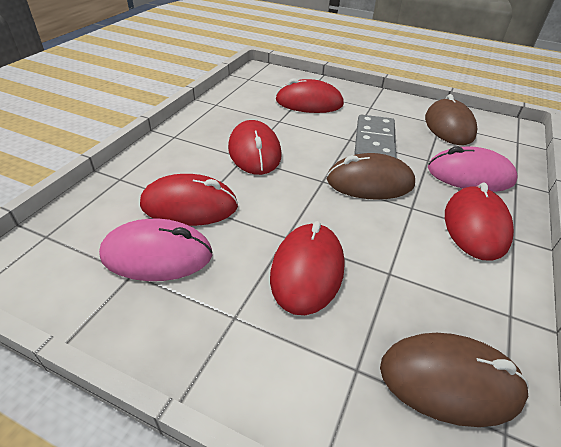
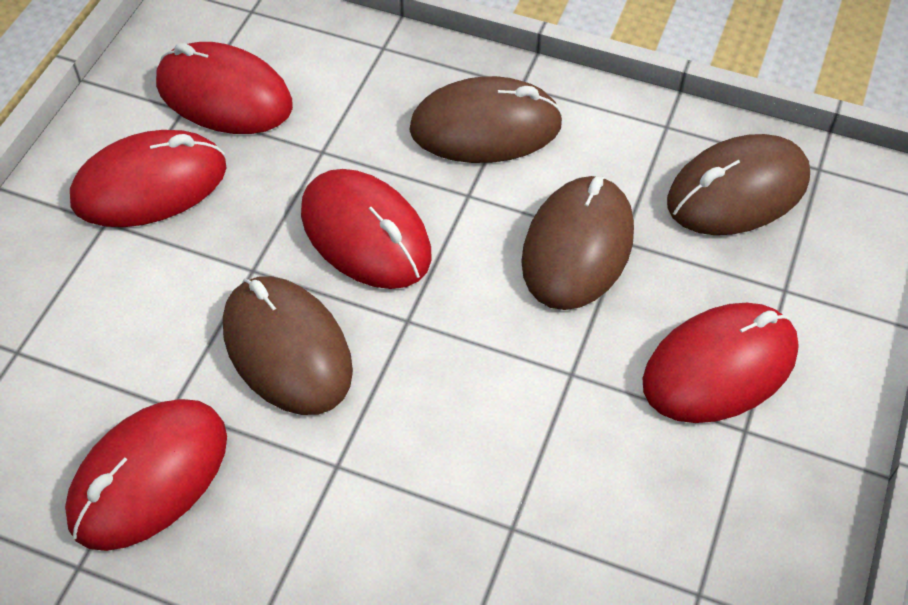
brown mouse: [327,153,415,200] [380,333,529,427] [425,94,477,145] = 3 -> [223,276,353,415] [409,76,563,163] [521,176,634,310] [667,134,810,235] = 4
grey domino: [354,115,396,158] = 1 -> none = 0
pink mouse: [99,219,213,281] [428,146,517,192] = 2 -> none = 0

